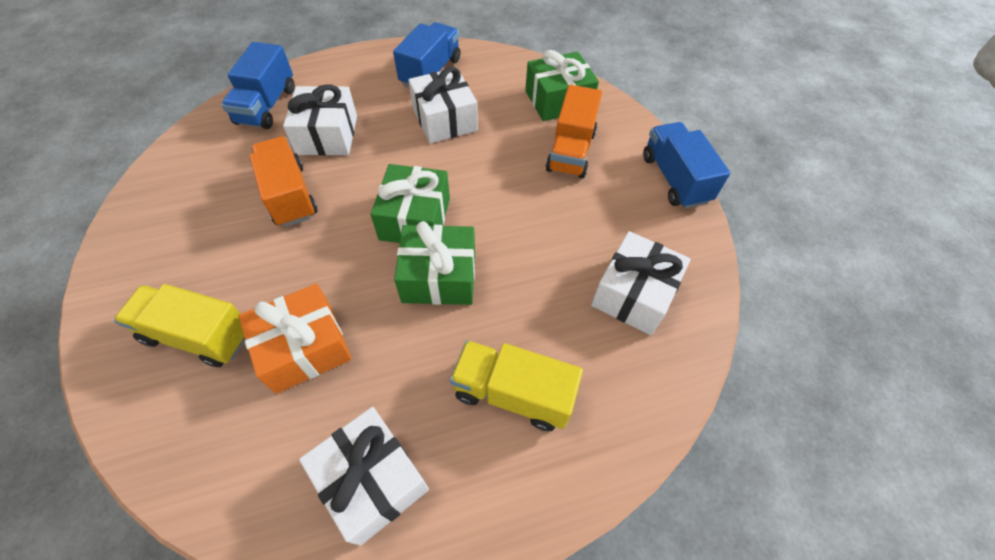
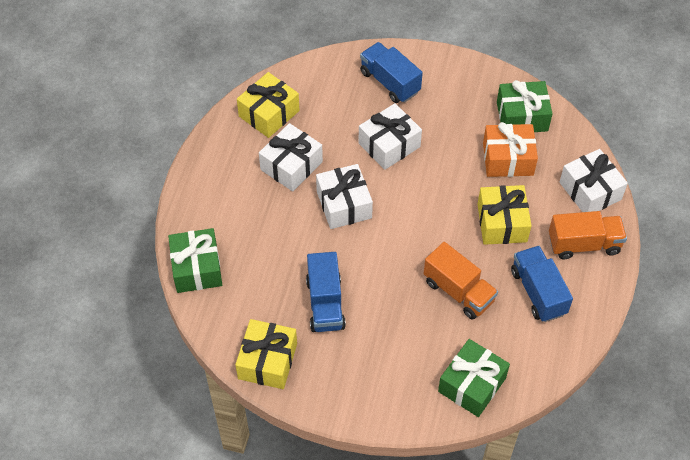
yellow gift: none = 0 -> [235,319,297,389] [237,72,300,138] [477,185,532,245] = 3
yellow truck: [114,284,245,367] [450,340,583,431] = 2 -> none = 0

